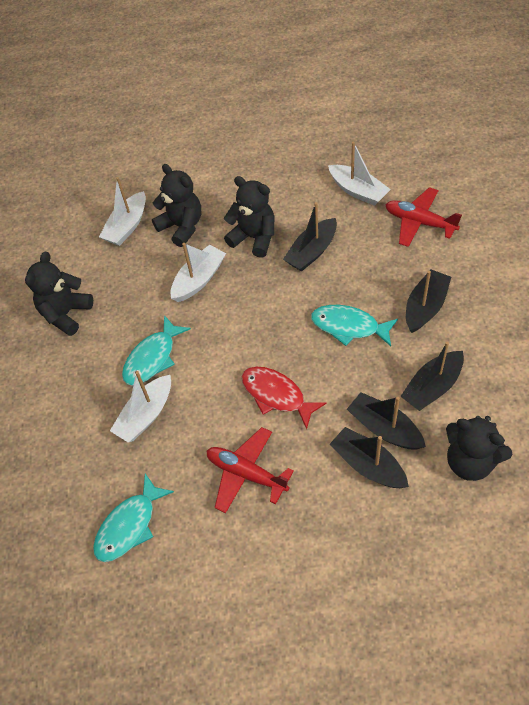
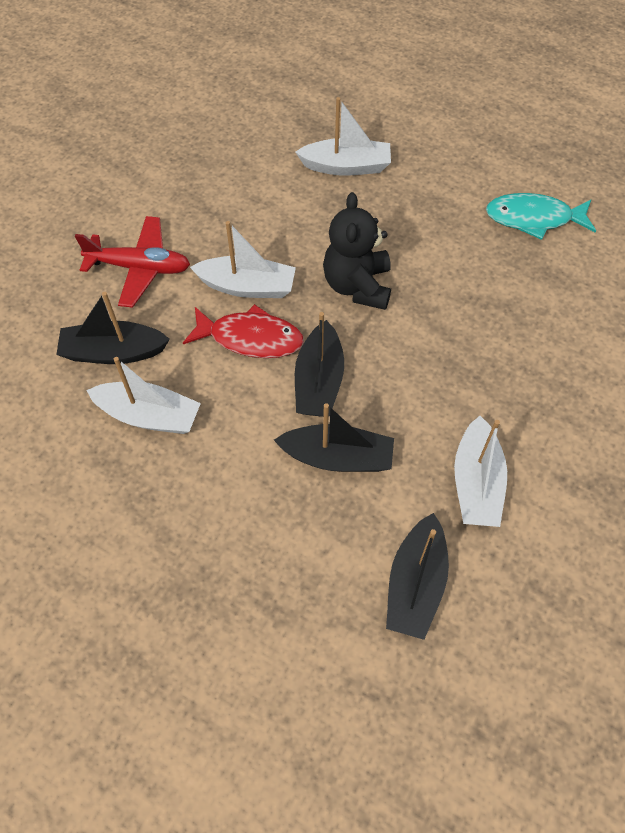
black boat: [283,202,337,272] [330,427,409,488] [347,392,426,449] [400,341,464,411] [406,269,451,333] = 5 -> [56,292,170,364] [274,403,394,472] [295,312,344,417] [386,513,449,640] = 4
black teddy bear: [25,252,93,336] [152,164,201,247] [224,176,275,258] [446,416,512,481] = 4 -> [323,192,391,310] = 1
red plane: [206,427,294,514] [385,187,462,247] = 2 -> [75,216,190,308] = 1
turquoise fish: [93,473,174,562] [122,315,191,386] [311,305,398,346] = 3 -> [486,193,596,240] = 1

